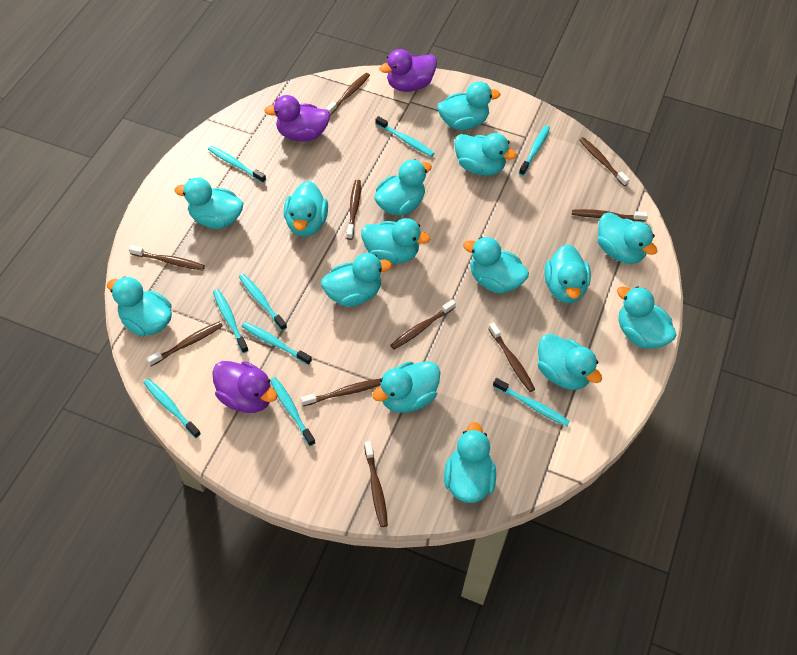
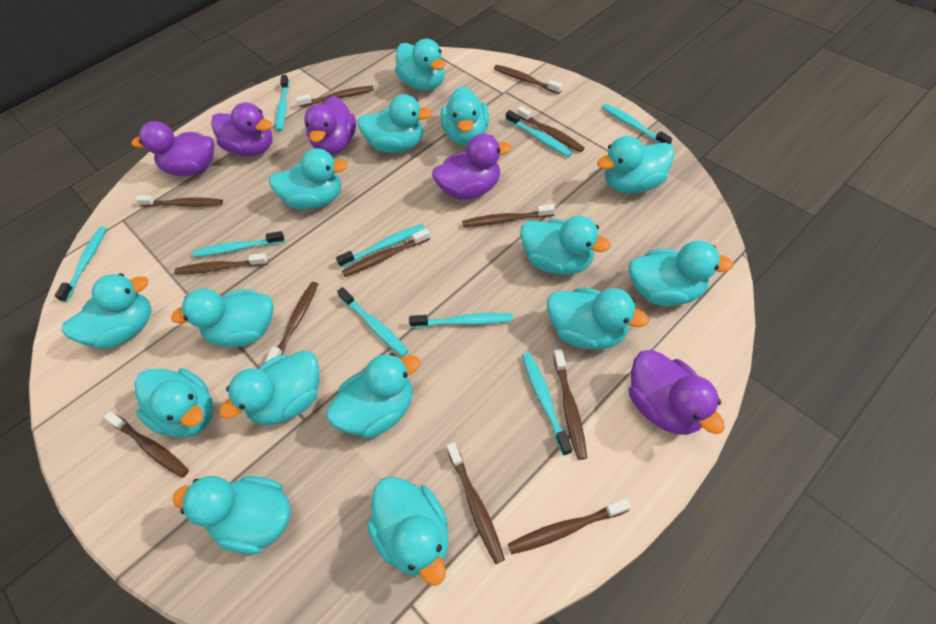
brown toothbrush: [129,245,205,270] [146,321,223,366] [301,378,381,406] [326,73,370,115] [347,180,361,240] [364,441,388,527] [390,300,456,350] [488,322,535,392] [572,209,648,221] [579,137,630,186] = 10 -> [104,411,189,478] [135,195,223,207] [174,253,268,275] [265,282,318,362] [296,85,374,107] [342,229,430,277] [447,442,505,564] [462,204,555,227] [494,65,562,94] [508,499,631,555] [517,106,585,152] [553,349,587,460] = 12
purple duck: [212,361,277,413] [264,95,330,141] [379,49,437,92] = 3 -> [132,121,214,176] [211,102,273,156] [304,96,356,155] [432,134,511,200] [629,350,725,435] = 5

